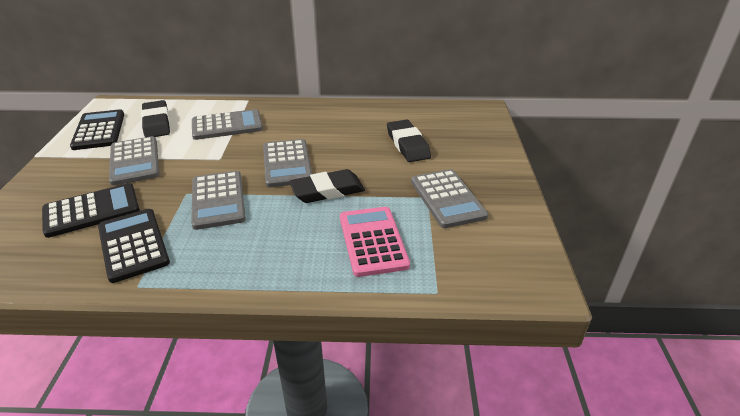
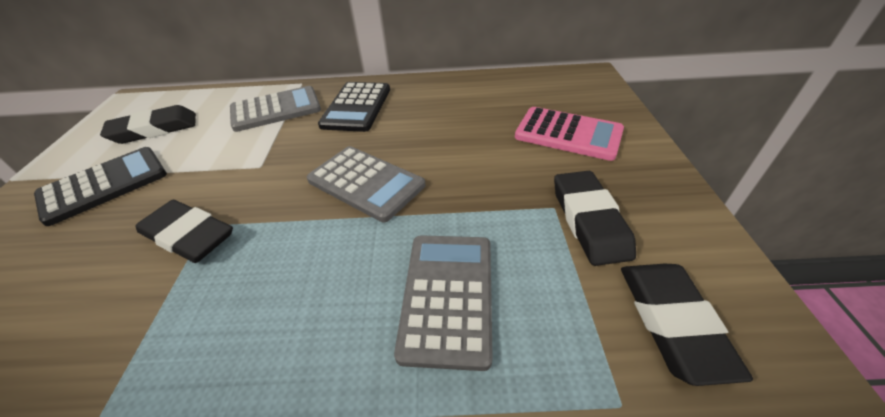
black calculator: [42,183,140,238] [70,109,124,150] [98,209,170,283] = 3 -> [34,147,167,226] [318,82,390,132] = 2
black eraser: [141,100,170,137] [289,169,365,203] [387,120,431,162] = 3 -> [100,105,196,144] [135,200,233,263] [554,171,636,266] [621,264,753,386] = 4
grey calculator: [109,136,160,186] [191,171,246,230] [192,109,263,140] [263,139,312,187] [411,169,488,228] = 5 -> [230,86,321,132] [307,146,425,222] [394,235,493,371] = 3

